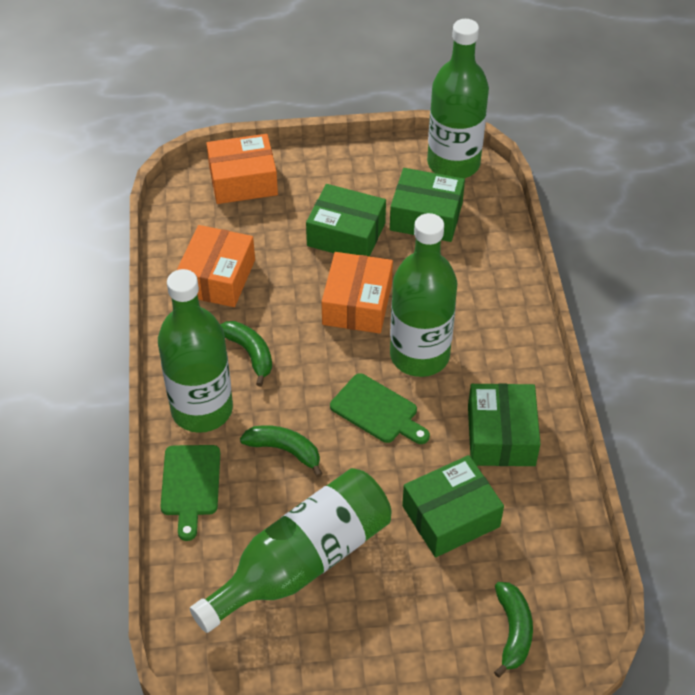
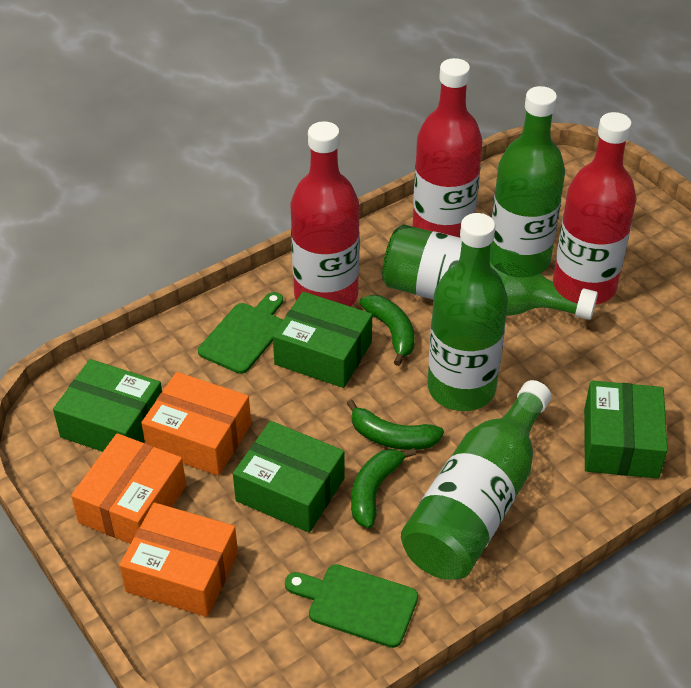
red bottle: none = 0 -> [290,121,360,307] [413,58,483,237] [553,112,636,305] = 3

